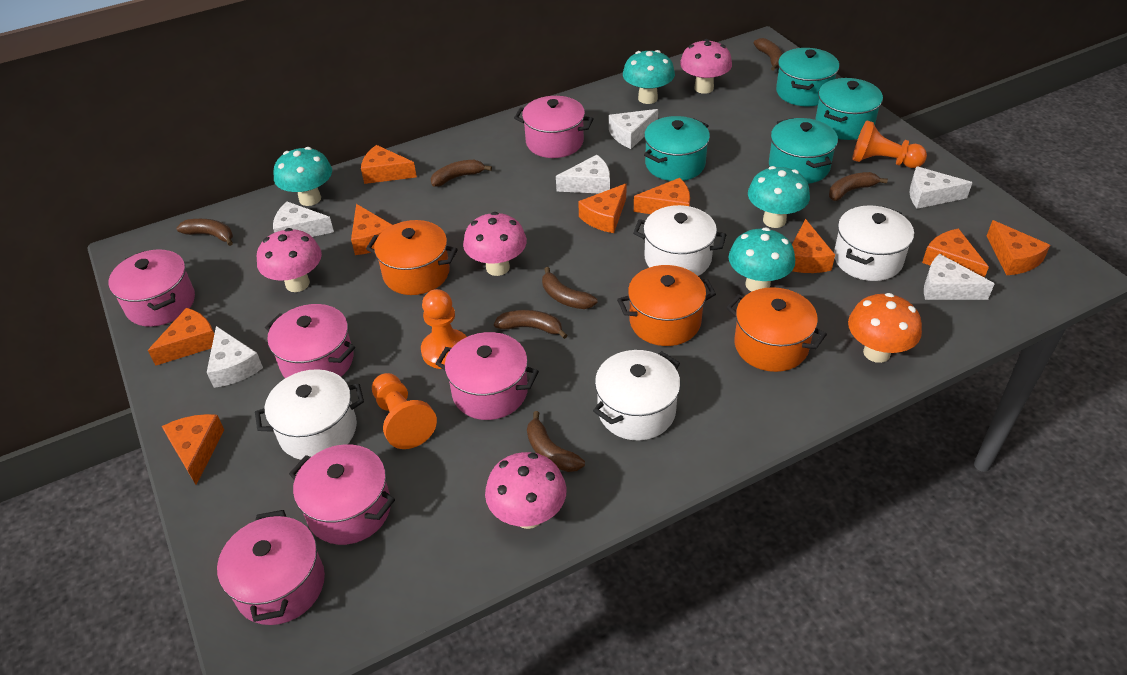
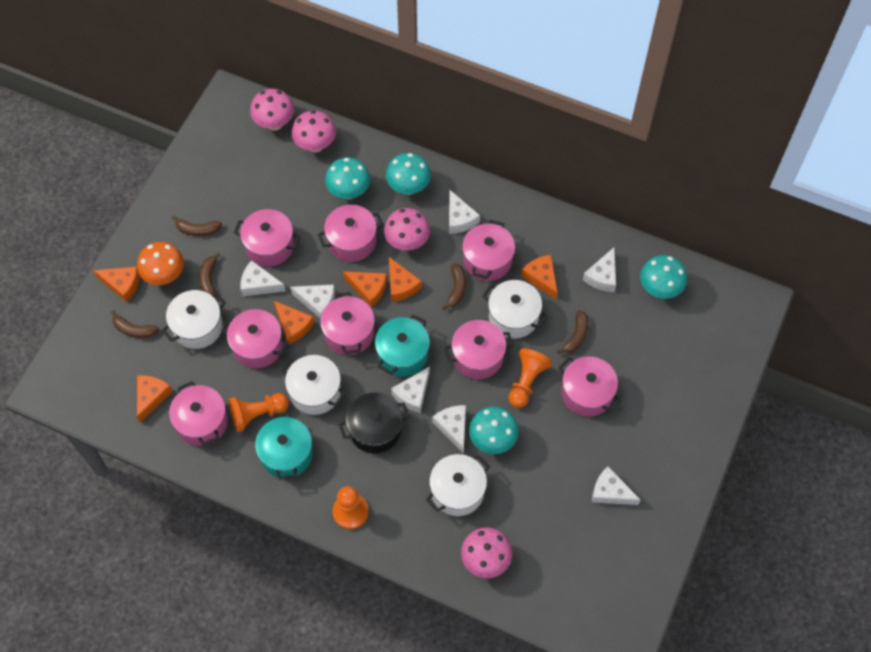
black pot: none = 0 -> [338,393,410,453] = 1
brown banana: [176,219,233,246] [431,160,492,187] [494,310,567,339] [527,411,585,472] [542,267,597,309] [754,38,783,71] [829,172,888,201] = 7 -> [111,310,159,338] [172,215,222,236] [199,252,220,299] [442,263,466,310] [557,310,588,354] = 5
orange cheese: [148,308,214,366] [162,414,224,485] [351,204,392,255] [361,145,417,184] [578,184,626,233] [634,178,690,214] [792,219,835,273] [922,228,989,278] [987,220,1050,275] = 9 -> [93,267,140,302] [137,375,173,423] [274,301,314,344] [343,271,387,308] [389,257,422,302] [521,255,558,299] = 6
orange pot: [366,220,458,295] [617,265,716,346] [726,287,827,372] = 3 -> none = 0
pink pot: [108,250,195,327] [217,510,325,625] [265,304,355,378] [289,444,395,545] [435,332,539,420] [514,96,594,158] = 6 -> [169,381,228,446] [221,309,289,368] [234,209,300,267] [318,205,384,262] [320,292,375,355] [444,320,514,379] [462,220,515,281] [559,356,621,417] = 8
turquoise pot: [644,116,710,181] [769,118,838,184] [776,48,839,106] [815,78,883,140] = 4 -> [255,412,313,480] [375,314,430,377] = 2
white cheese: [207,326,263,388] [273,201,334,237] [556,155,610,193] [609,109,658,149] [910,166,973,209] [924,254,995,300] = 6 -> [240,260,286,296] [290,284,335,318] [391,366,430,413] [432,405,466,454] [449,190,480,234] [583,248,616,292] [592,466,640,505] = 7

